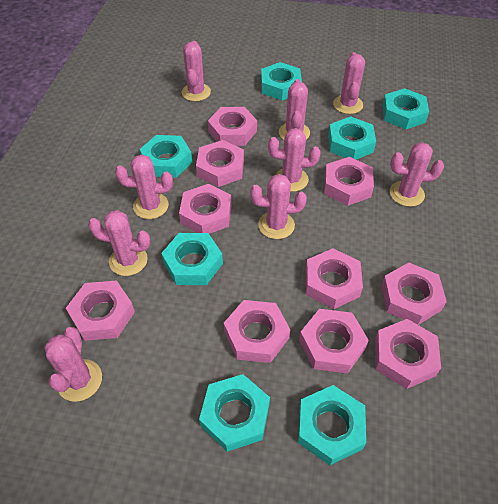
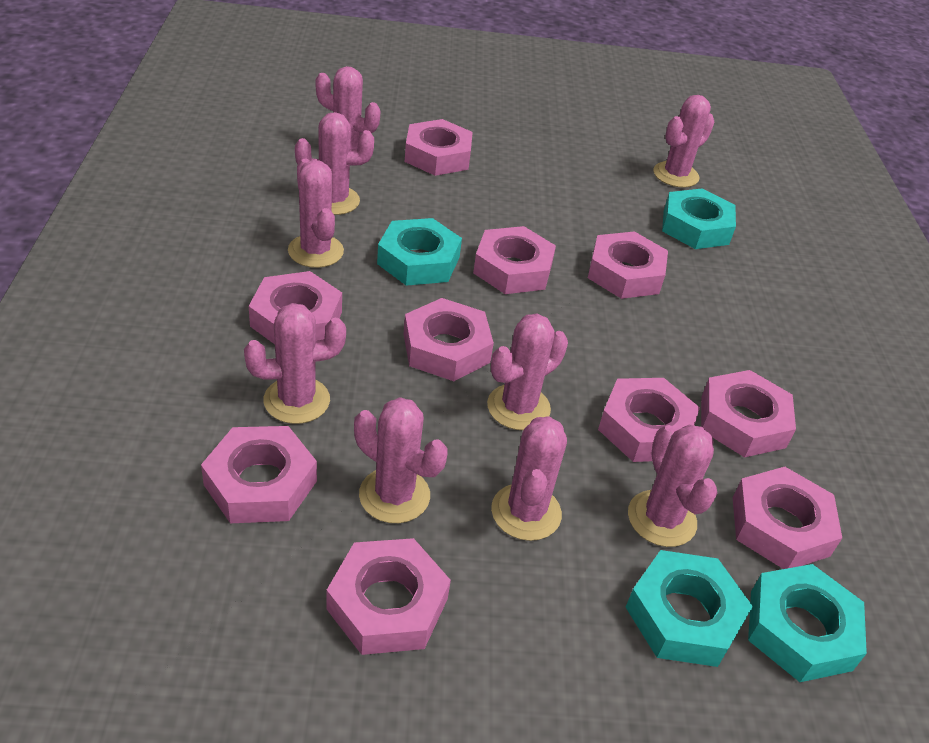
turquoise nut: [140,135,192,178] [161,233,223,285] [199,374,270,452] [261,62,302,100] [298,385,366,465] [328,116,376,160] [382,88,429,129] = 7 -> [377,218,462,286] [626,550,753,667] [662,188,736,249] [748,564,867,682] = 4

